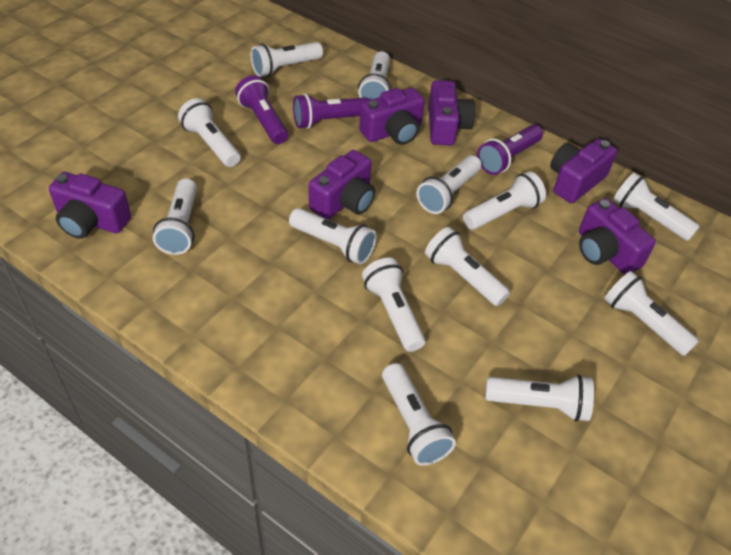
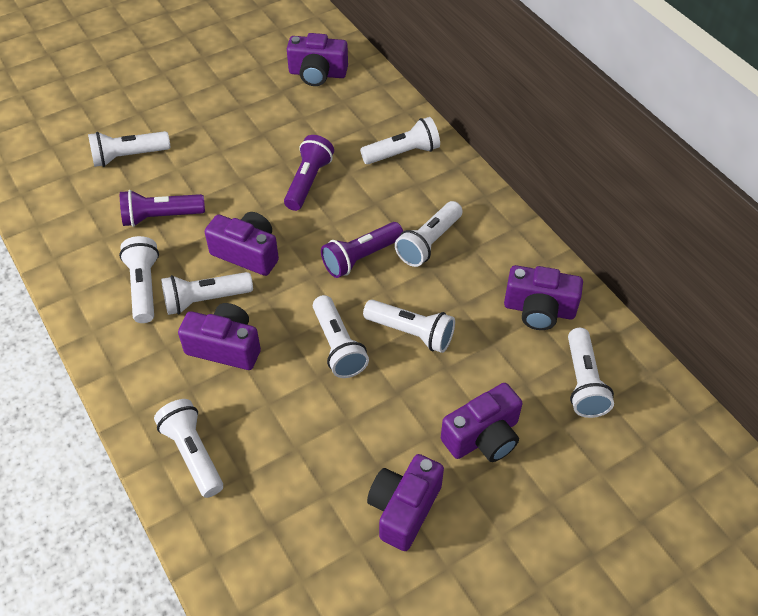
white flashlight: [153,178,197,255] [178,98,241,167] [251,42,323,77] [289,208,377,265] [358,51,391,100] [362,258,425,352] [382,363,456,466] [416,155,481,214] [425,227,510,306] [463,171,546,230] [485,375,594,422] [604,271,699,356] [613,172,700,241] = 13 -> [88,131,170,167] [119,236,159,323] [154,399,223,498] [161,272,253,315] [313,295,369,378] [360,117,440,164] [363,300,455,353] [395,201,463,267] [568,328,614,418] = 9

